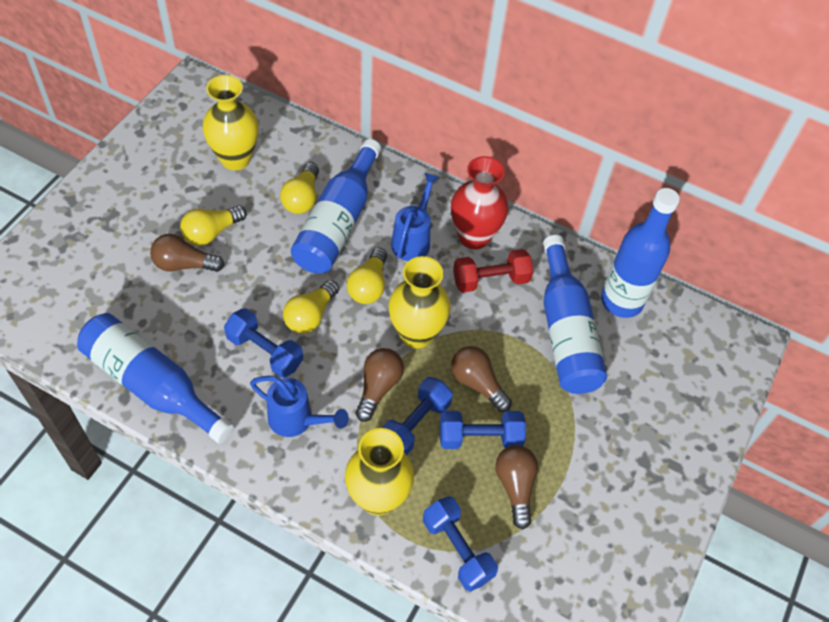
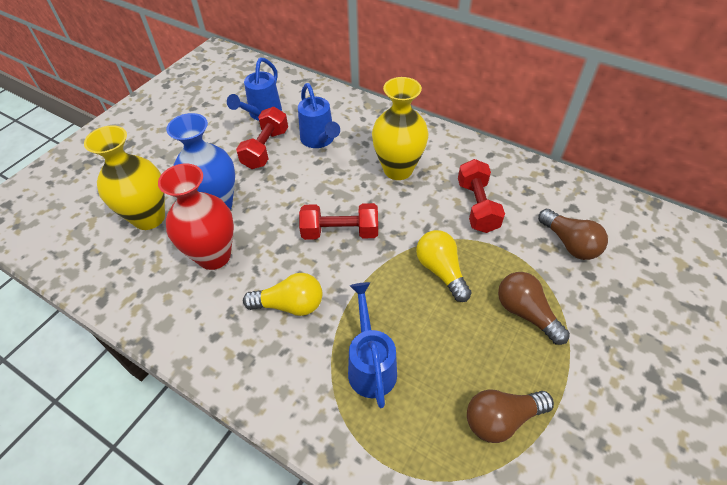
blue bottle: [77,313,234,444] [291,139,381,274] [543,235,607,394] [601,188,680,318] = 4 -> none = 0
blue dumbbell: [224,308,303,378] [382,377,453,456] [423,496,498,592] [440,411,526,449] = 4 -> none = 0
blue vase: none = 0 -> [166,113,235,210] = 1
blue watering can: [250,376,349,437] [391,172,440,261] = 2 -> [227,58,282,121] [298,83,340,148] [348,282,397,408] = 3
brown light bulb: [150,234,225,272] [355,348,404,422] [451,346,512,412] [496,445,538,529] = 4 -> [467,390,554,443] [498,272,570,345] [538,209,608,260] = 3
red dumbbell: [453,249,533,293] = 1 -> [236,107,288,169] [299,203,378,240] [458,159,505,233] = 3
yellow light bulb: [180,205,247,246] [280,163,319,214] [283,280,339,334] [347,248,387,304] = 4 -> [243,273,323,316] [416,230,471,302] = 2
yellow vase: [202,75,259,170] [345,428,414,515] [388,256,451,349] = 3 -> [84,125,165,230] [372,77,429,180] = 2

